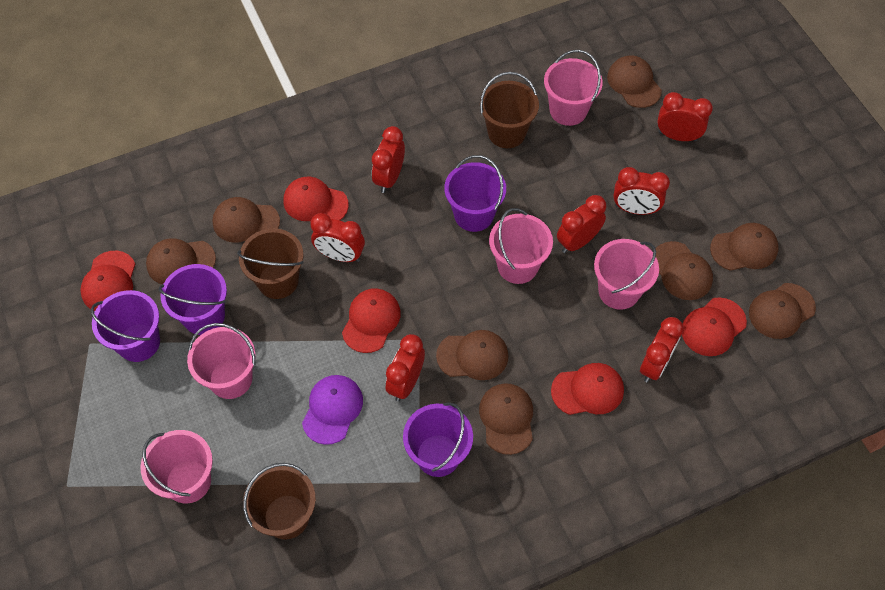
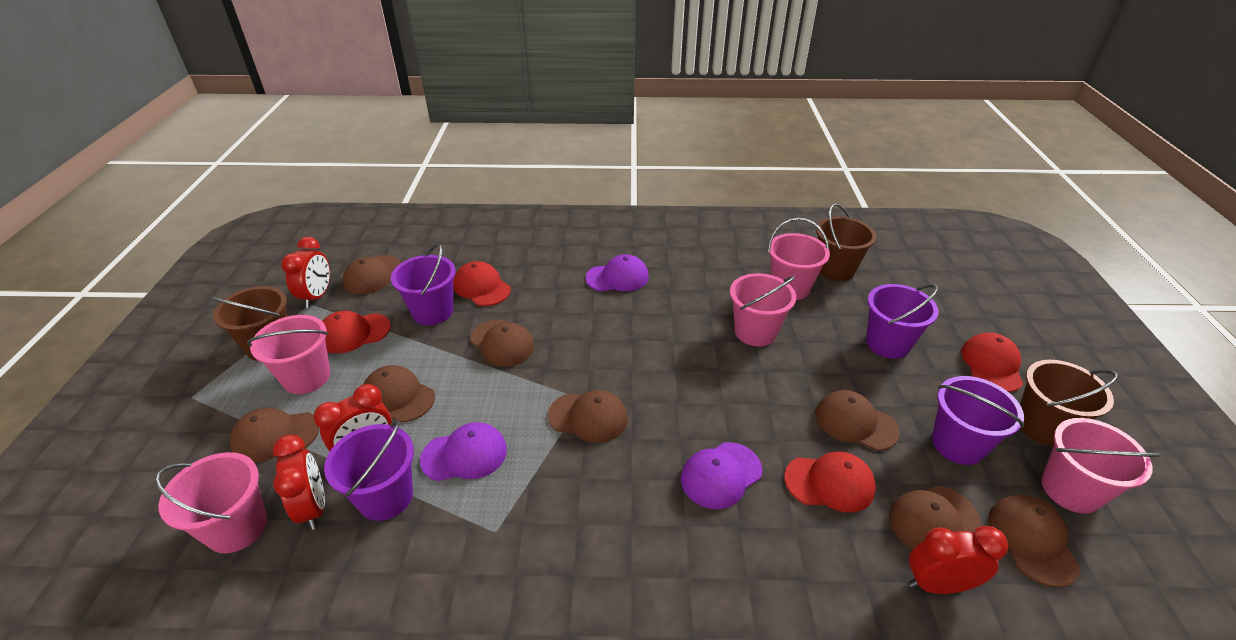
purple cap: [302,375,363,445] = 1 -> [420,422,507,481] [586,254,649,291] [681,442,762,509] = 3
red cap: [80,251,135,311] [283,177,349,221] [342,288,401,353] [551,363,624,415] [682,297,747,356] = 5 -> [323,311,391,354] [453,261,511,306] [784,452,876,513] [961,333,1023,392] = 4
red clock: [310,213,365,262] [372,126,405,193] [386,334,425,401] [557,195,606,253] [613,167,670,215] [640,317,684,382] [657,92,713,141] = 7 -> [273,435,325,530] [281,237,330,308] [313,384,392,452] [909,526,1008,594] = 4

